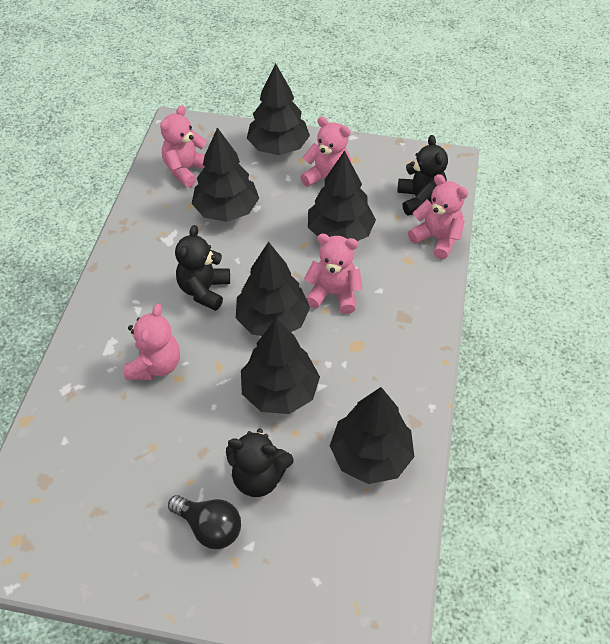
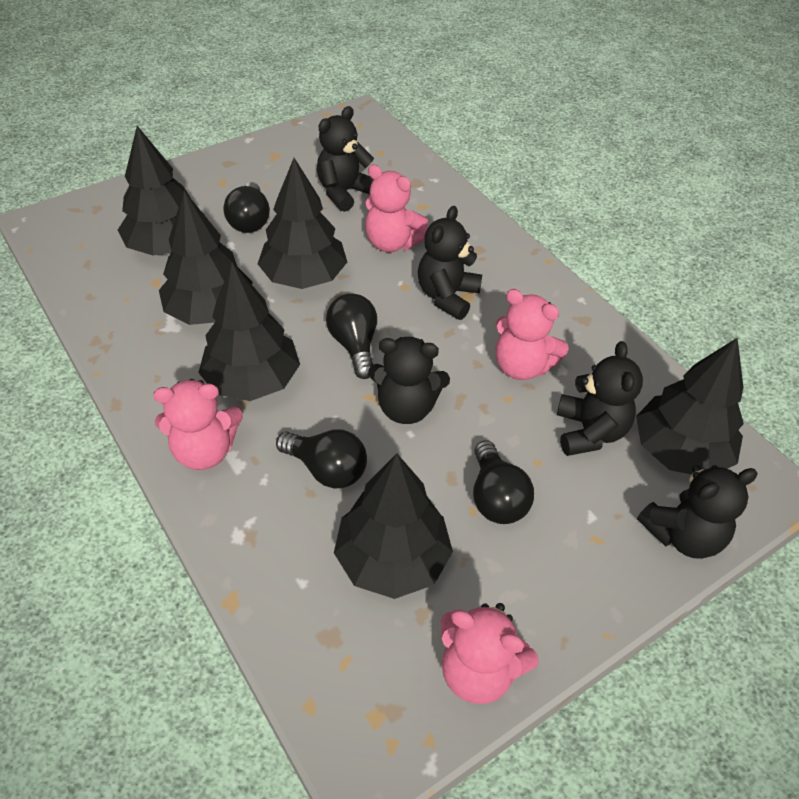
black light bulb: [168,495,241,549] = 1 -> [224,182,270,233] [276,429,367,489] [326,293,377,379] [473,440,534,524] = 4
black teddy bear: [175,225,230,311] [226,428,294,497] [397,135,448,216] = 3 -> [317,106,374,212] [368,337,450,424] [418,206,482,320] [557,341,643,456] [637,465,758,559] = 5
pink teddy bear: [124,304,180,380] [160,105,207,187] [301,117,351,187] [304,234,362,314] [408,174,468,259] = 5 -> [153,379,243,470] [365,165,428,252] [441,603,539,704] [496,289,569,380] = 4

